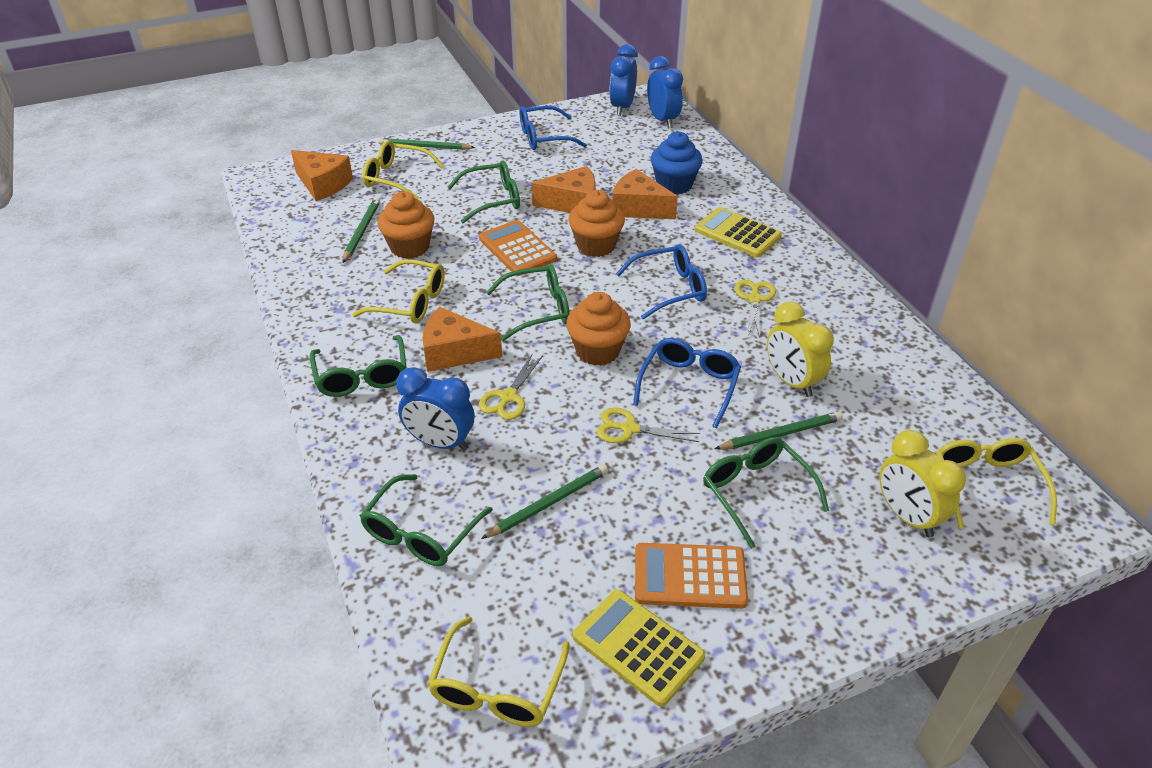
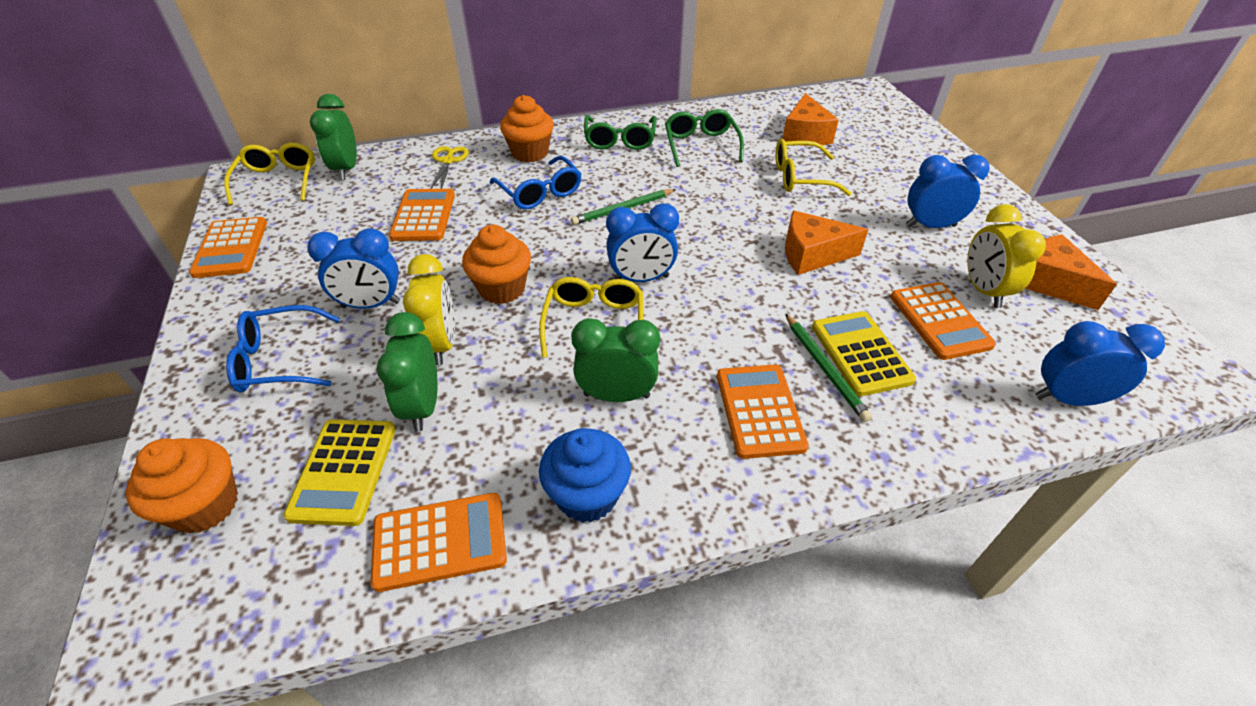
blue clock: [396,367,474,451] [609,44,638,116] [647,56,683,128] = 3 -> [307,228,400,309] [606,203,679,282] [906,154,990,228] [1035,321,1165,406] = 4
blue glasses: [520,106,587,150] [616,244,707,320] [633,338,741,429] = 3 -> [226,305,340,392] [490,156,582,209] = 2
green clock: none = 0 -> [310,94,357,180] [376,312,438,432] [571,318,660,402] = 3
green glasses: [310,335,406,397] [360,474,493,566] [448,160,520,223] [486,264,570,341] [703,437,829,549] = 5 -> [584,115,656,150] [665,109,744,167] = 2
green pencil: [343,197,380,263] [378,138,475,150] [481,465,608,539] [714,412,843,449] = 4 -> [571,189,676,225] [785,314,872,422] = 2
orange calculator: [479,220,557,276] [635,543,748,609] = 2 -> [189,217,267,278] [370,493,507,592] [389,189,455,241] [717,364,809,459] [890,282,996,360] = 5
orange cheese: [291,150,353,201] [422,307,502,372] [532,166,595,213] [612,169,678,219] = 4 -> [783,93,839,146] [785,211,869,275] [1025,234,1117,310] = 3
yellow glasses: [352,259,445,323] [363,140,444,199] [427,617,569,727] [936,438,1057,529] = 4 -> [224,143,315,205] [539,277,644,358] [775,139,851,196] = 3
yellow scissors: [479,353,543,420] [597,408,700,443] [735,280,776,338] = 3 -> [431,146,469,189] = 1

